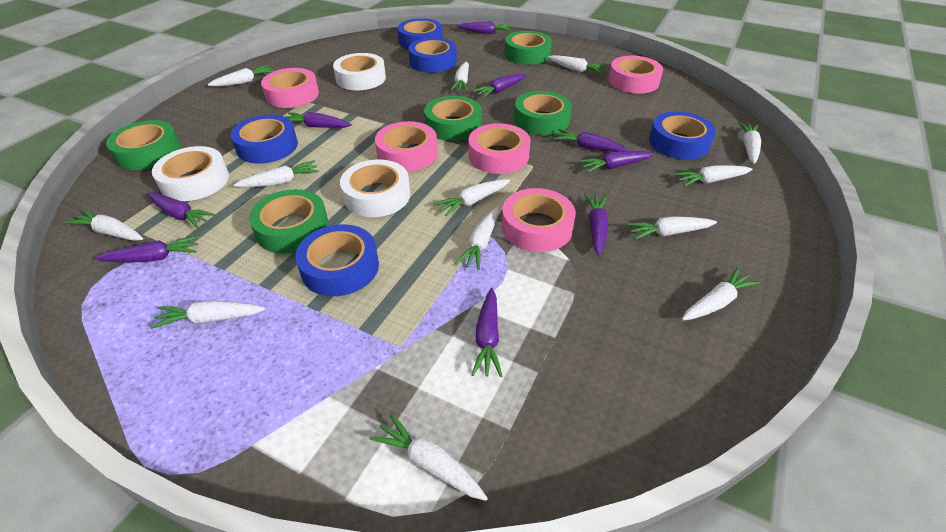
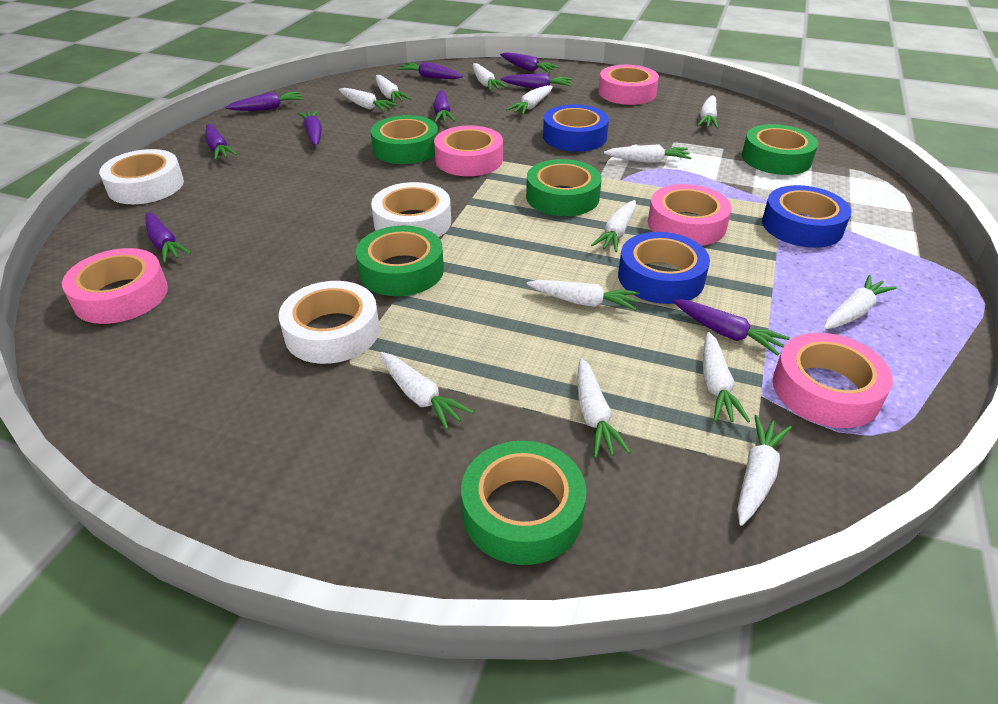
blue tape: [230,115,298,163] [295,224,379,296] [398,18,443,49] [408,38,457,73] [649,111,716,160] = 5 -> [543,104,609,152] [618,232,710,304] [762,185,851,248] = 3

